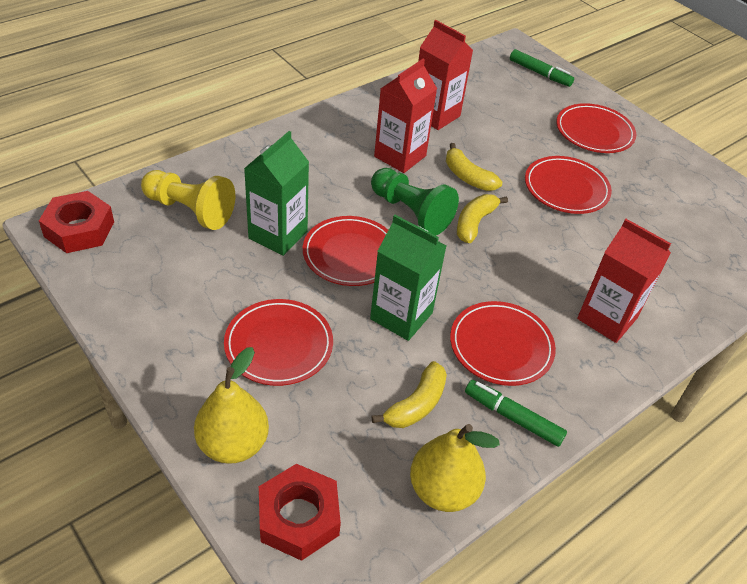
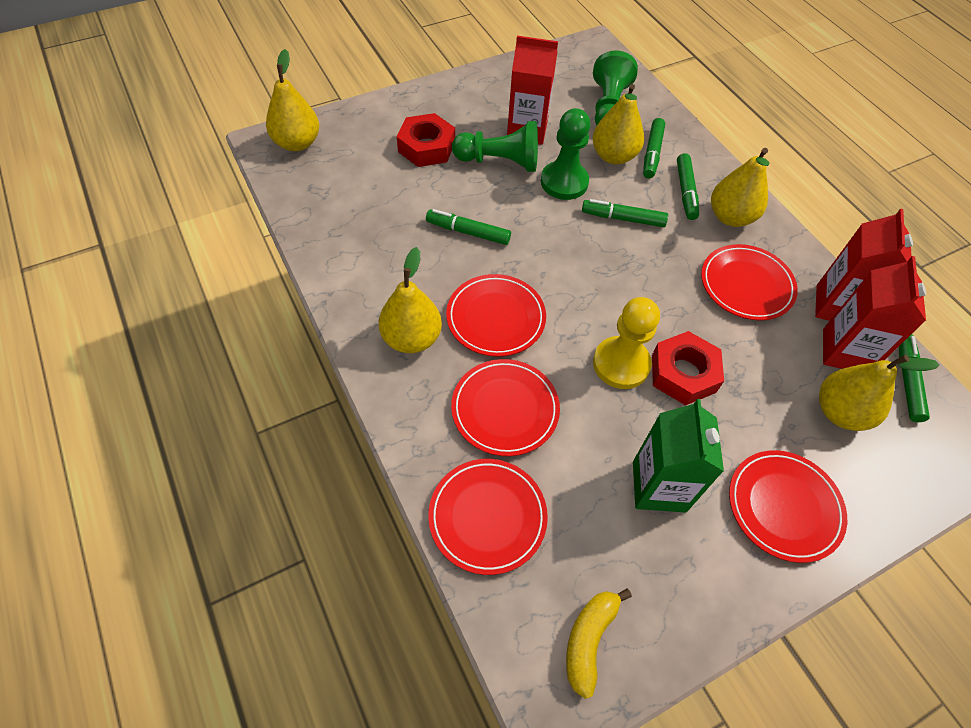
green carton: [244,131,309,256] [370,215,447,341] = 2 -> [633,399,724,513] = 1
green marker: [465,380,567,447] [510,49,574,87] = 2 -> [426,209,511,245] [582,199,668,227] [643,118,665,178] [677,153,699,220] [899,334,930,422] = 5
green pawn: [371,168,459,235] = 1 -> [452,121,538,172] [541,108,591,200] [593,51,638,126] = 3
yellow banana: [372,361,447,428] [446,143,502,191] [457,194,508,243] = 3 -> [566,589,632,699] = 1
yellow pear: [194,347,269,464] [410,424,500,512] = 2 -> [266,49,319,151] [378,247,442,353] [592,84,644,164] [711,148,770,227] [819,355,940,431] = 5

